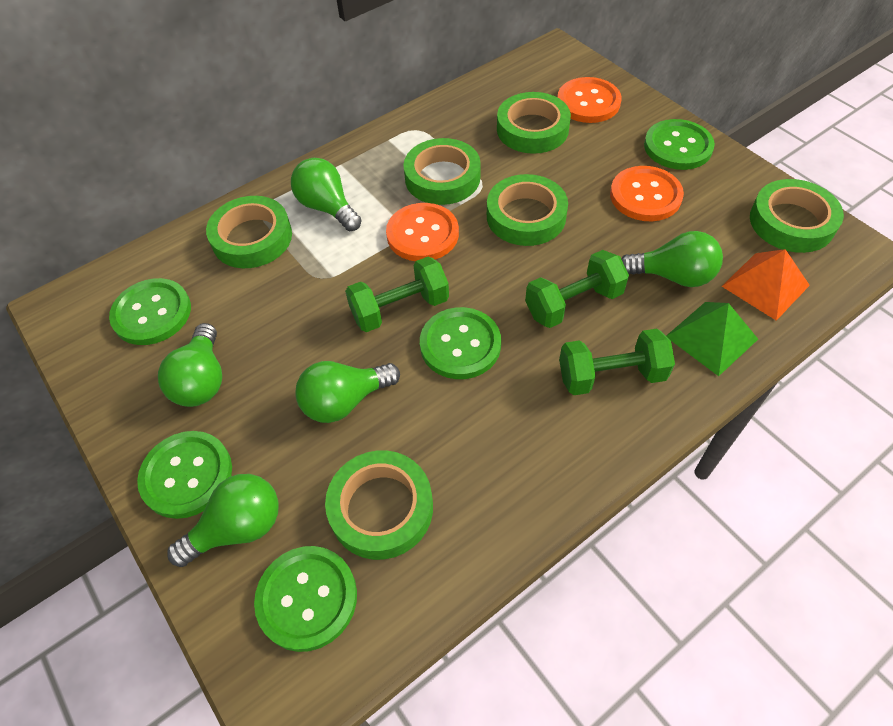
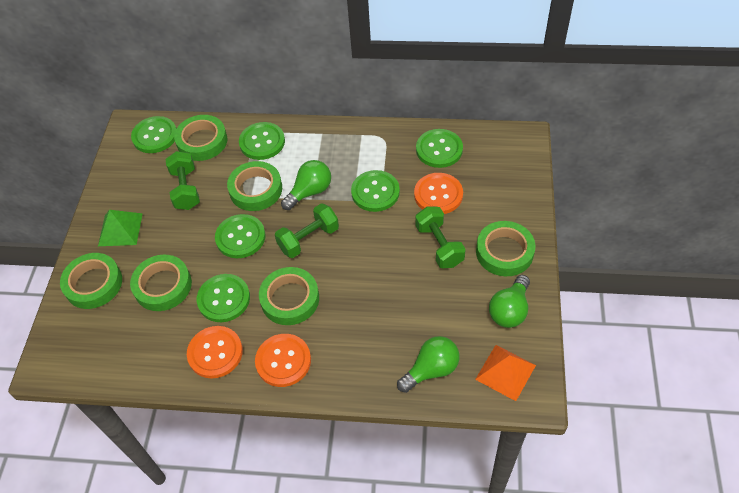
green button: [109,278,191,345] [137,431,232,519] [254,546,357,652] [420,307,501,379] [644,119,715,170] = 5 -> [131,116,177,153] [197,274,250,322] [215,214,265,258] [239,122,285,160] [351,170,400,212] [416,129,463,168] = 6
green light bulb: [158,323,222,407] [167,474,279,567] [291,158,362,231] [295,361,400,423] [621,231,723,287] = 5 -> [281,160,331,210] [397,336,460,393] [489,275,530,328] = 3

